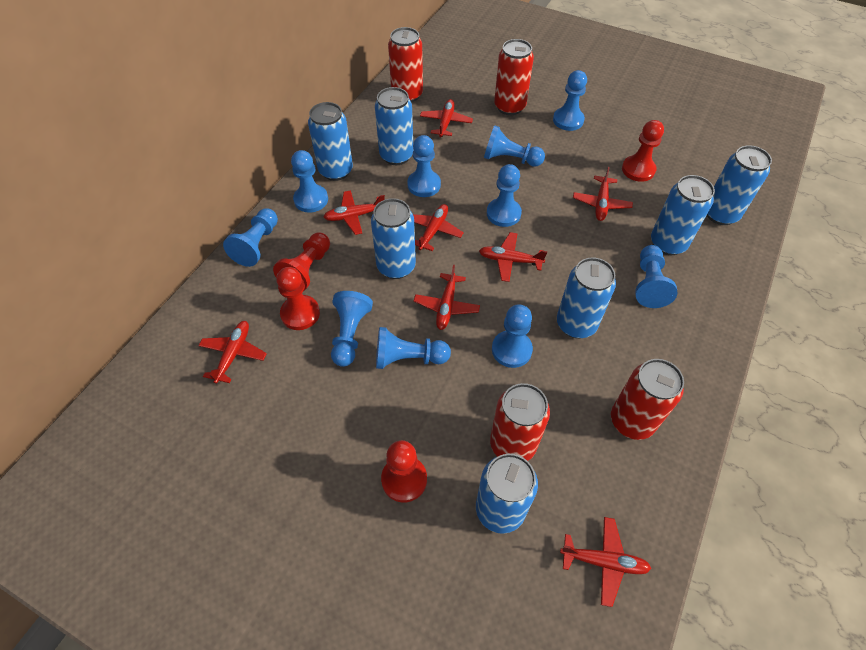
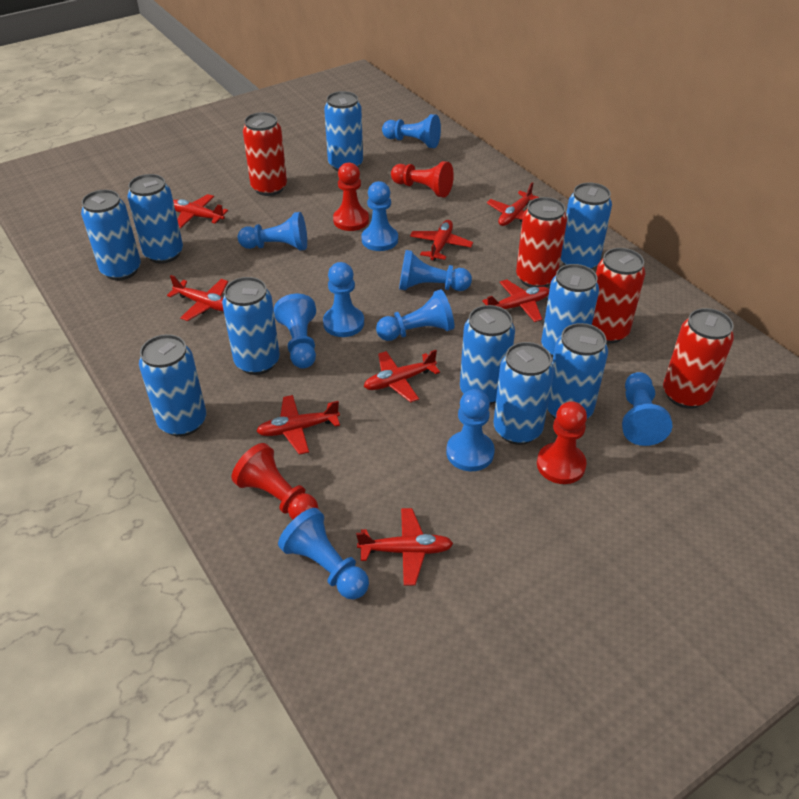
blue can: [308,102,353,181] [371,198,416,279] [375,87,414,165] [476,454,538,534] [557,258,616,338] [651,175,715,255] [707,145,772,225] = 7 -> [81,190,141,281] [128,174,183,263] [139,334,206,437] [222,277,280,375] [324,91,363,171] [460,305,515,405] [493,342,554,445] [541,264,599,358] [547,323,608,419] [561,182,612,269] = 10

